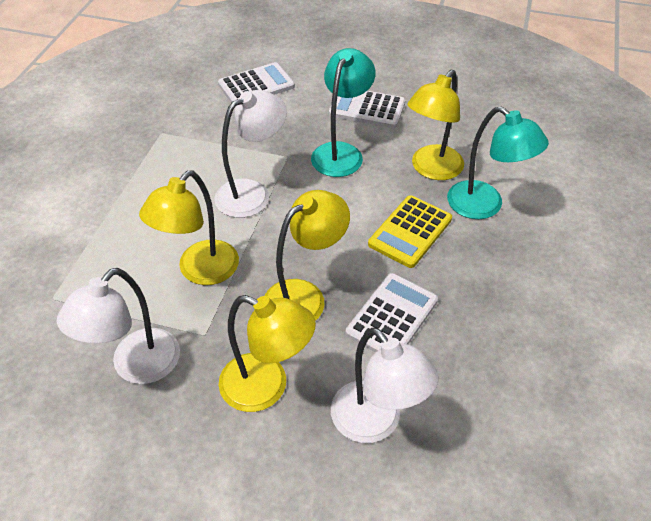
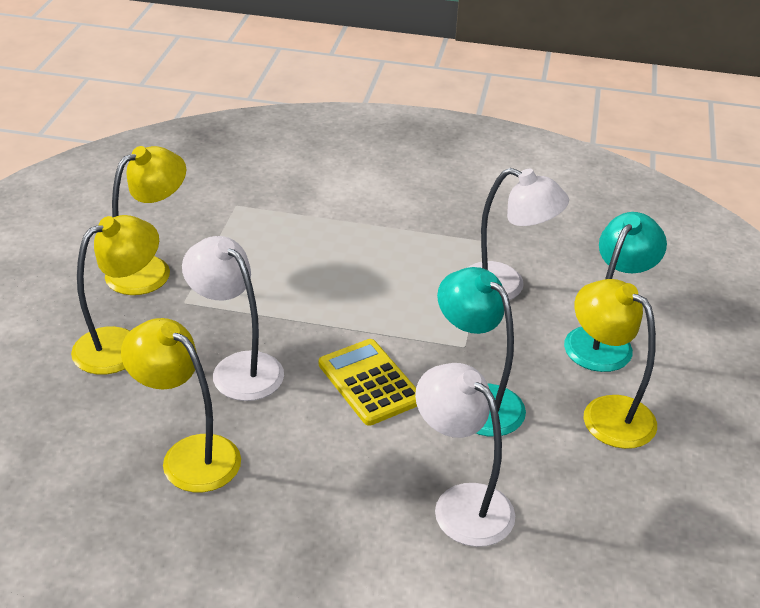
white calculator: [218,62,295,103] [329,91,405,128] [346,273,438,353] = 3 -> none = 0

